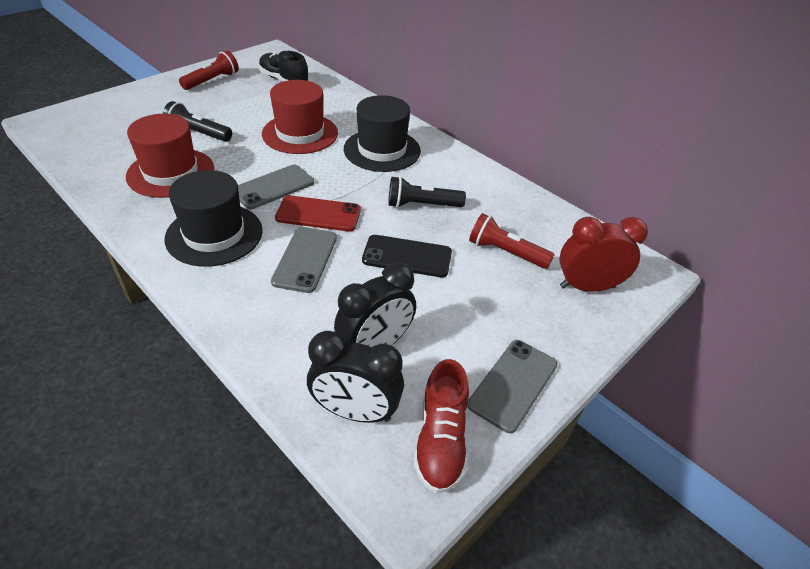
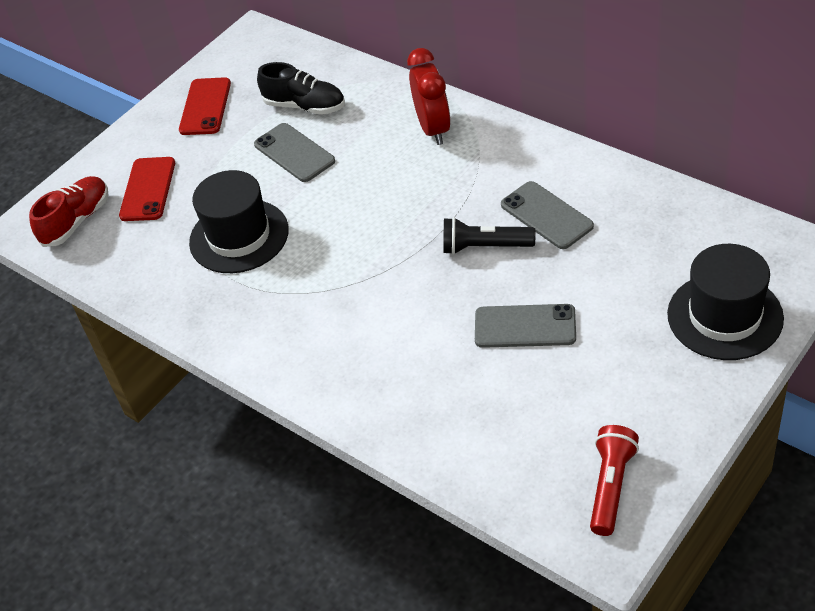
black clock: [307,331,404,423] [334,263,416,347] = 2 -> none = 0
black flashlight: [163,101,232,142] [388,176,466,208] = 2 -> [443,217,535,255] = 1
black phone: [362,235,452,277] = 1 -> none = 0
red flashlight: [179,51,239,90] [469,213,555,269] = 2 -> [590,425,639,536] = 1
red hat: [126,114,214,198] [262,80,338,154] = 2 -> none = 0
red phone: [275,195,361,231] = 1 -> [119,157,175,221] [179,77,231,135] = 2

